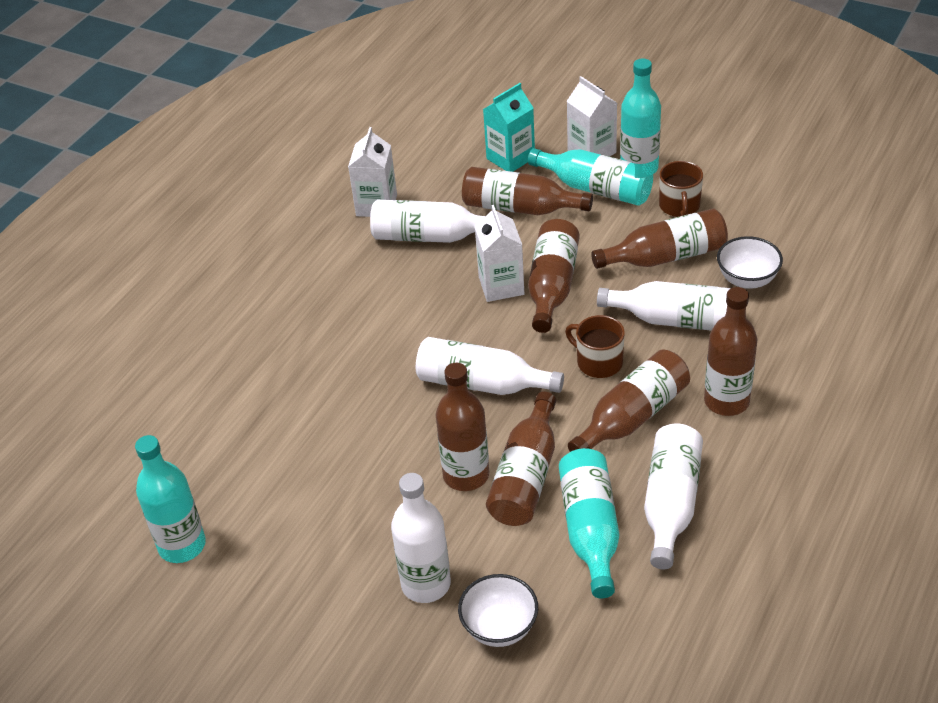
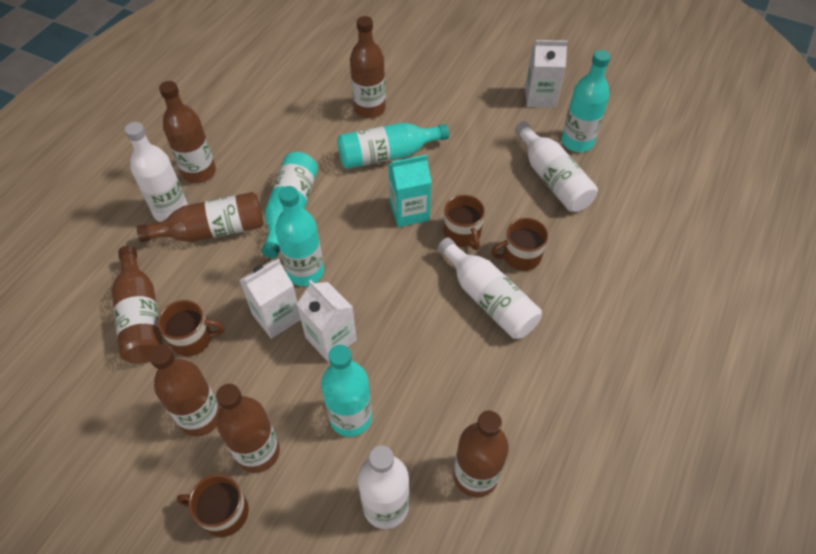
brown mug: [565,315,625,378] [659,161,703,217] = 2 -> [158,300,225,356] [177,474,249,537] [444,195,485,250] [491,218,548,271] = 4
turquoise bottle: [135,435,206,563] [528,148,653,206] [559,448,619,599] [620,59,661,174] = 4 -> [262,152,318,258] [275,186,324,286] [321,345,372,437] [337,123,449,169] [561,50,611,152] = 5
white bottle: [370,200,485,243] [391,473,451,603] [416,337,564,395] [597,281,731,331] [644,424,703,569] = 5 -> [125,122,188,222] [358,445,409,529] [438,237,542,339] [515,121,598,212] = 4
white bowl: [458,574,538,647] [717,236,783,289] = 2 -> none = 0

